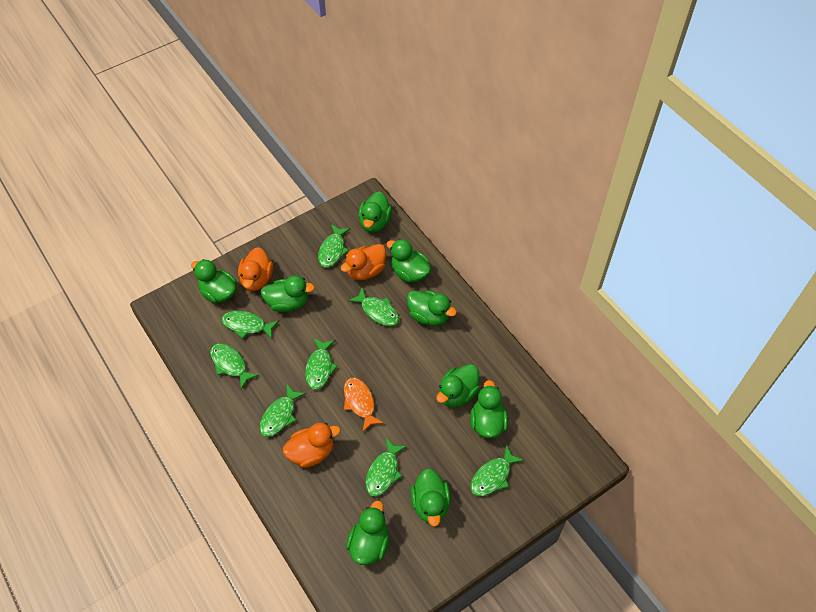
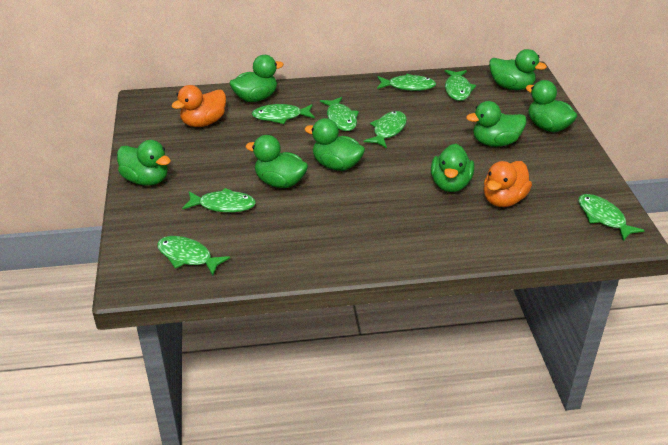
green duck: [191,259,237,303] [260,275,315,312] [346,501,389,565] [358,192,392,232] [387,239,431,283] [407,290,457,326] [410,469,451,527] [436,364,480,407] [470,380,508,439] = 9 -> [117,140,171,186] [229,55,284,102] [245,135,308,188] [304,118,365,171] [431,144,474,192] [466,101,527,147] [489,49,547,90] [526,80,577,132] = 8
orange duck: [238,247,273,291] [283,423,341,468] [341,244,386,280] = 3 -> [171,85,226,127] [484,161,532,207] = 2
orange fish: [344,378,384,432] = 1 -> none = 0

